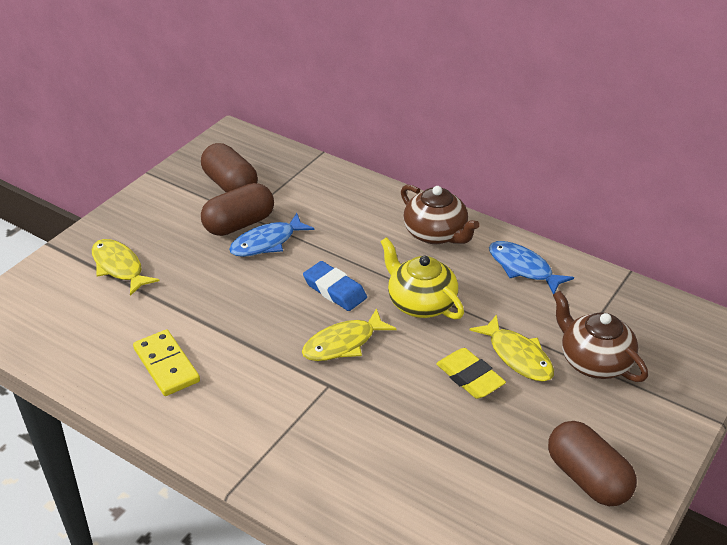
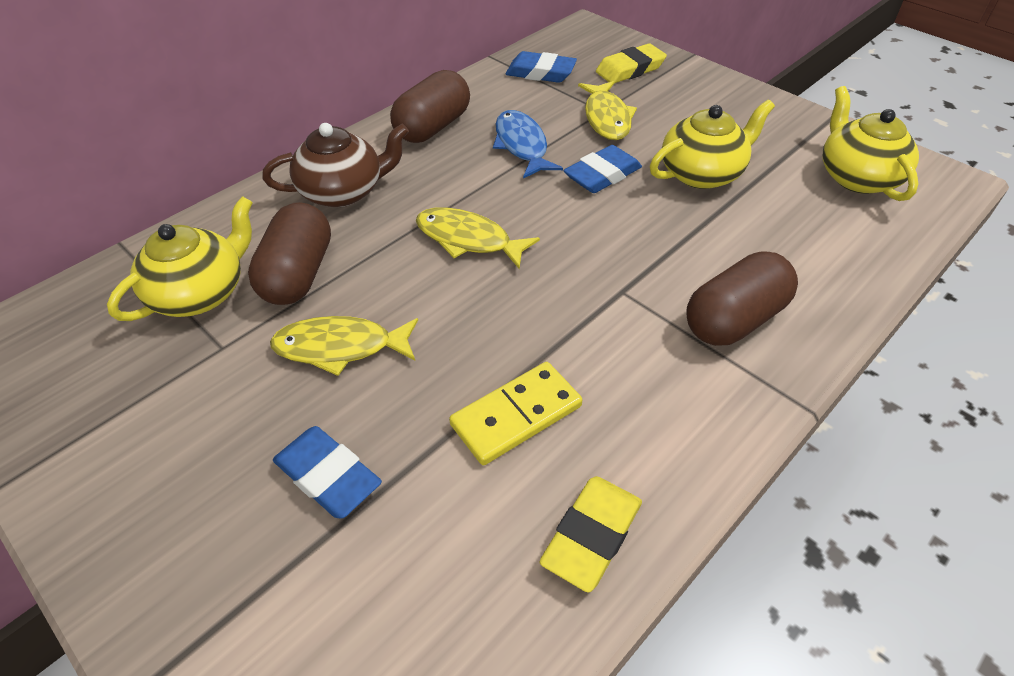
blue eraser: [303,261,367,311] = 1 -> [273,426,382,518] [505,51,577,83] [563,145,642,193] = 3
blue fish: [229,213,314,257] [489,241,574,294] = 2 -> [493,110,563,179] = 1
brown teapot: [401,184,480,244] [553,291,648,382] = 2 -> [262,123,409,207] = 1
yellow eraser: [436,348,506,399] = 1 -> [540,476,642,592] [596,44,667,83] = 2
yellow teapot: [380,237,464,320] = 1 -> [107,196,253,321] [650,100,775,189] [823,86,919,201] = 3

